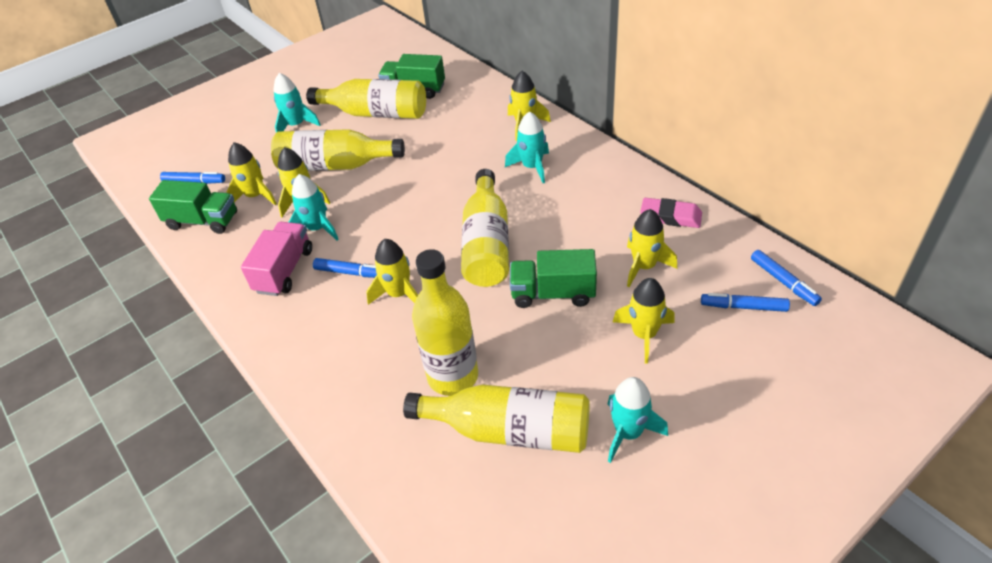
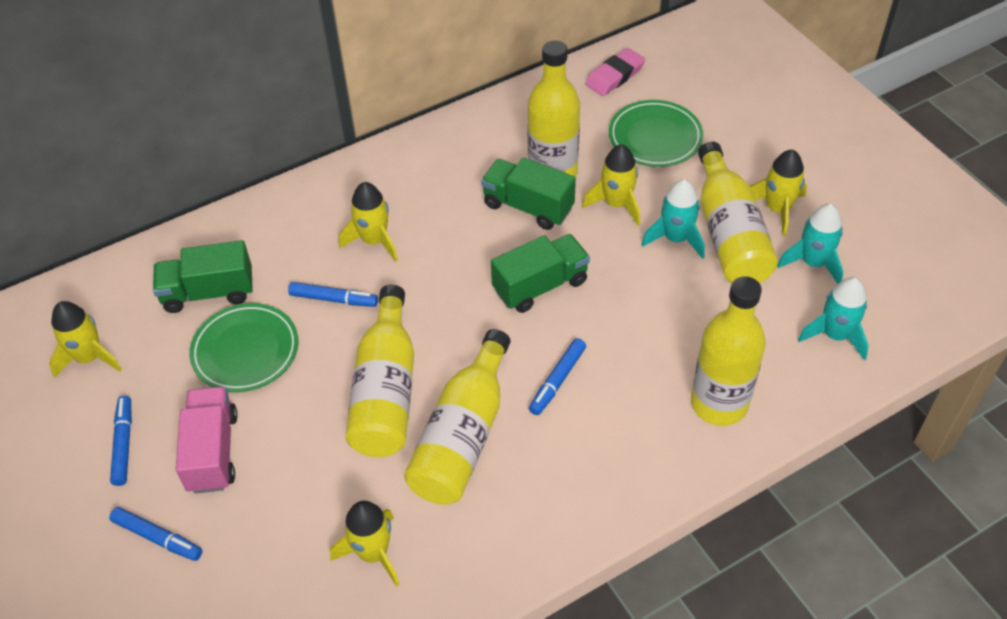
green plate: none = 0 -> [189,303,299,392] [609,100,703,167] = 2
turquoise rocket: [273,73,321,133] [289,174,339,241] [505,111,549,183] [607,377,668,463] = 4 -> [641,179,705,259] [777,204,843,284] [798,277,869,360] = 3
yellow rocket: [226,142,277,205] [278,147,330,217] [366,239,418,305] [508,71,551,141] [613,278,675,363] [627,209,677,287] = 6 -> [49,301,122,378] [330,501,400,587] [339,182,398,262] [582,144,640,226] [750,149,807,236] = 5

